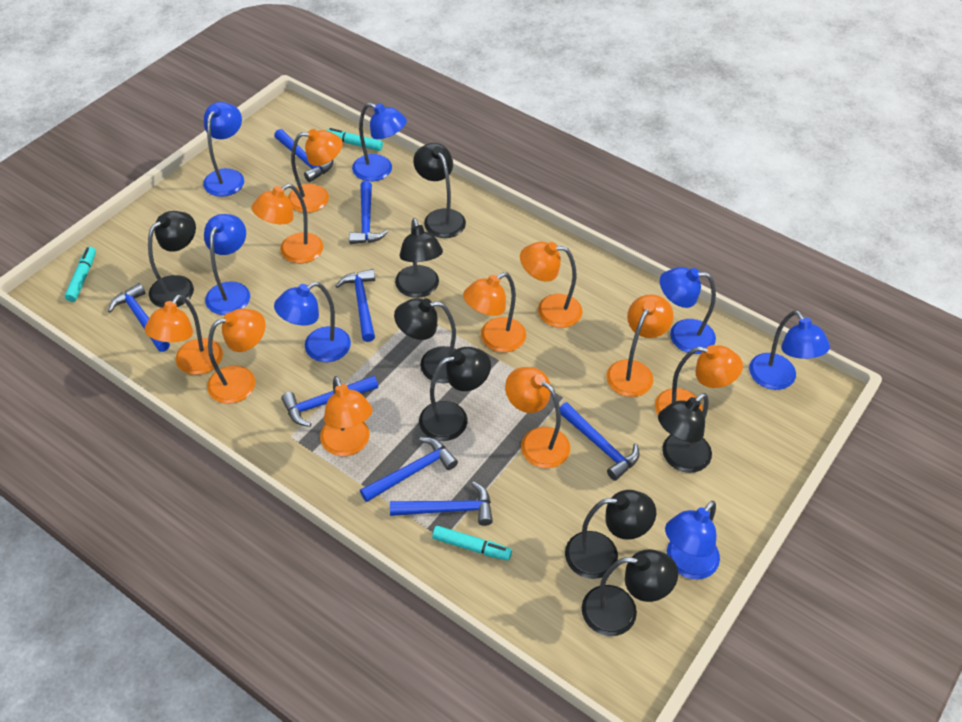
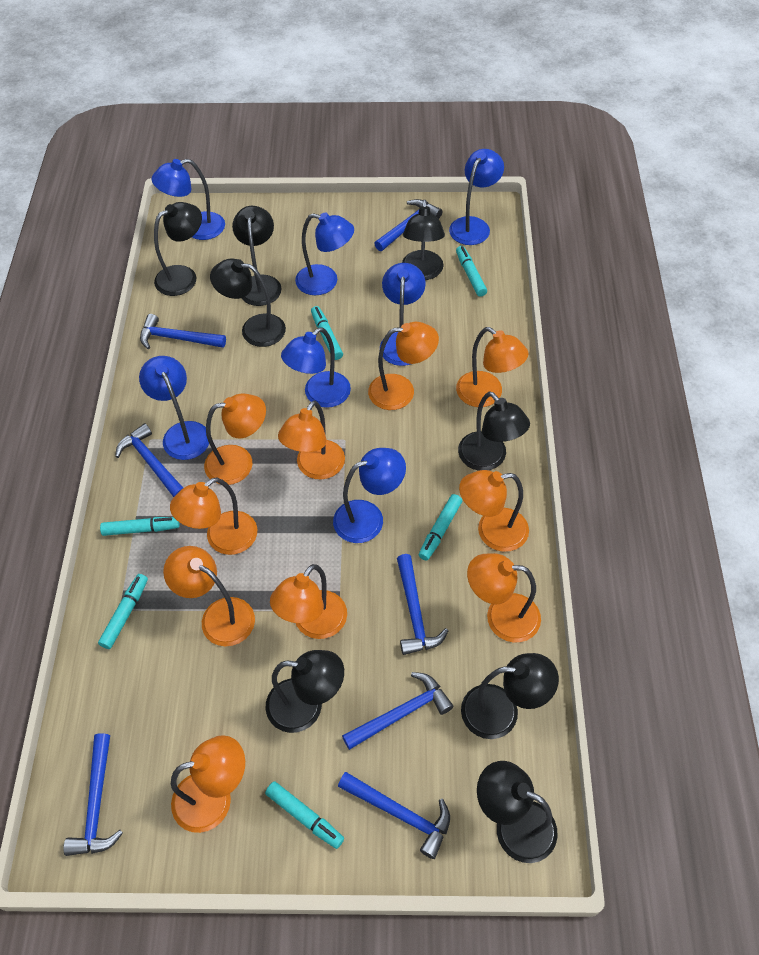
blue hammer: [108,283,170,352] [274,129,333,182] [281,375,378,427] [336,269,375,342] [349,181,388,244] [360,438,458,502] [390,481,493,526] [560,402,639,481] = 8 -> [63,733,123,856] [115,423,183,497] [140,314,226,349] [338,772,450,859] [342,672,454,750] [374,199,443,251] [397,554,448,655] = 7
turquoise marker: [65,247,96,302] [326,128,383,151] [432,526,512,561] = 3 -> [98,574,148,649] [100,517,180,536] [265,781,344,849] [311,306,343,360] [419,494,462,561] [456,246,487,297] = 6

